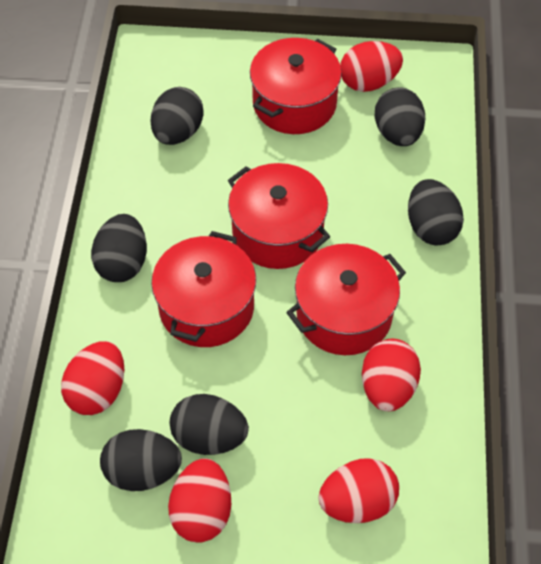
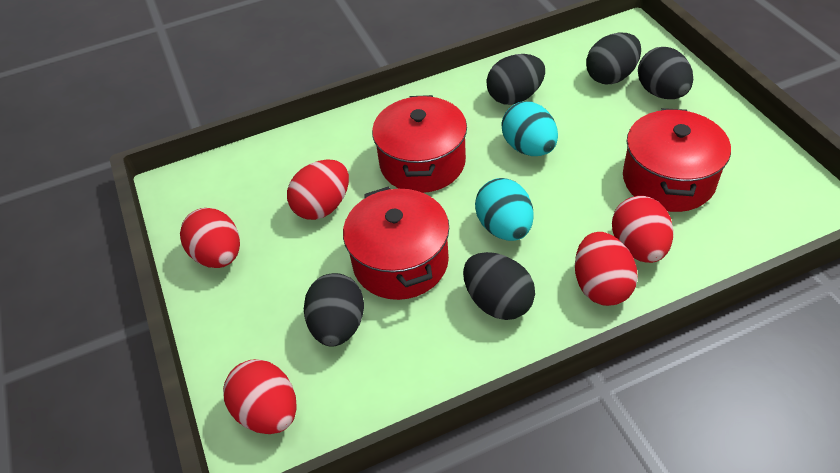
black egg: [91,214,147,282] [100,429,182,491] [151,87,203,145] [170,394,249,455] [375,87,425,146] [408,179,464,245] = 6 -> [304,273,364,346] [463,252,535,320] [486,54,545,105] [586,33,641,85] [638,47,693,99] = 5
red pot: [151,231,256,347] [228,163,330,269] [250,38,342,134] [286,244,406,355] = 4 -> [343,186,449,300] [372,95,467,193] [623,108,731,212] = 3
turquoise egg: none = 0 -> [475,178,534,241] [501,101,558,156] = 2

